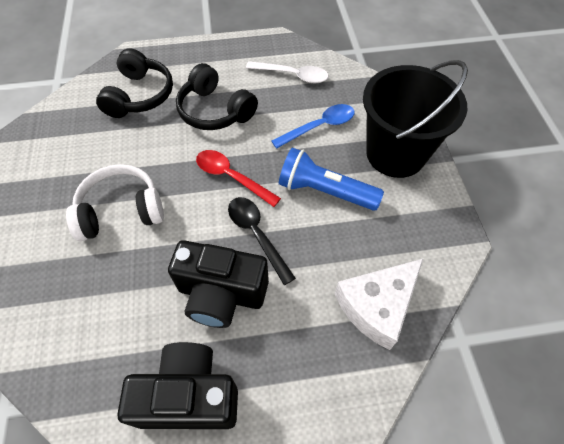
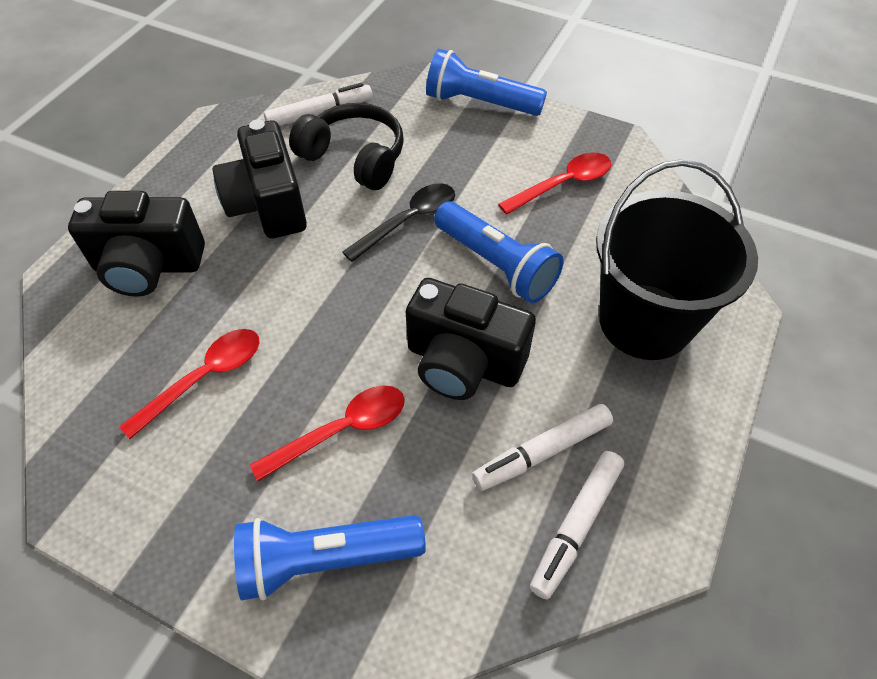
black camera: [117,342,238,429] [168,240,269,328] = 2 -> [68,191,205,297] [213,119,307,239] [406,278,536,400] = 3
black headphones: [96,48,173,118] [176,63,258,130] = 2 -> [289,103,404,190] = 1
blue flashlight: [279,148,384,211] = 1 -> [234,515,426,601] [426,49,547,116] [434,202,563,303] = 3
blue spoon: [272,104,355,149] = 1 -> none = 0
red spoon: [196,150,281,207] = 1 -> [119,329,259,439] [250,385,405,481] [498,153,611,215] = 3
white cheese: [335,258,424,350] = 1 -> none = 0
white headphones: [66,164,164,241] = 1 -> none = 0
white marker: none = 0 -> [264,83,373,126] [472,404,613,491] [530,451,624,599] = 3
white spoon: [246,61,328,83] = 1 -> none = 0

